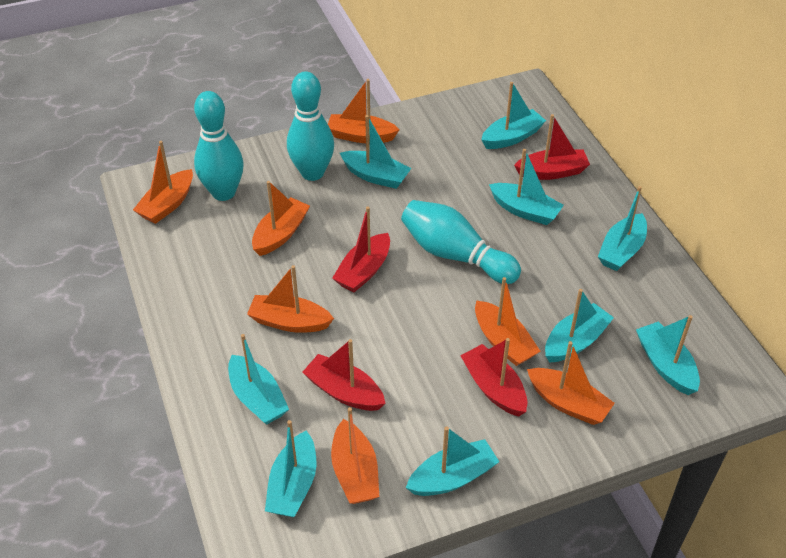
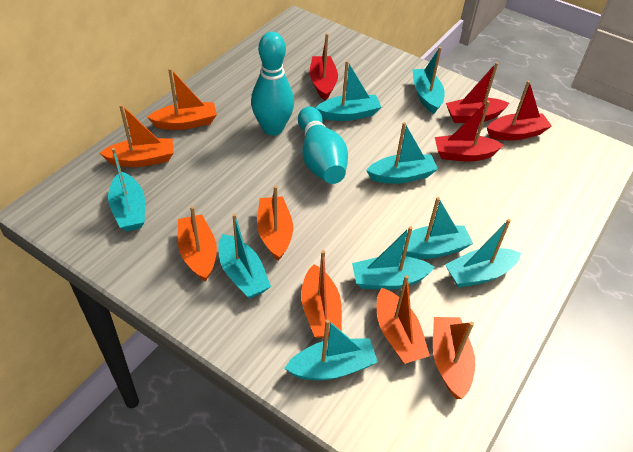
turquoise bowling pin: [194,91,244,201] [287,71,334,181] [401,200,521,284] = 3 -> [251,32,294,136] [298,107,348,184] = 2

